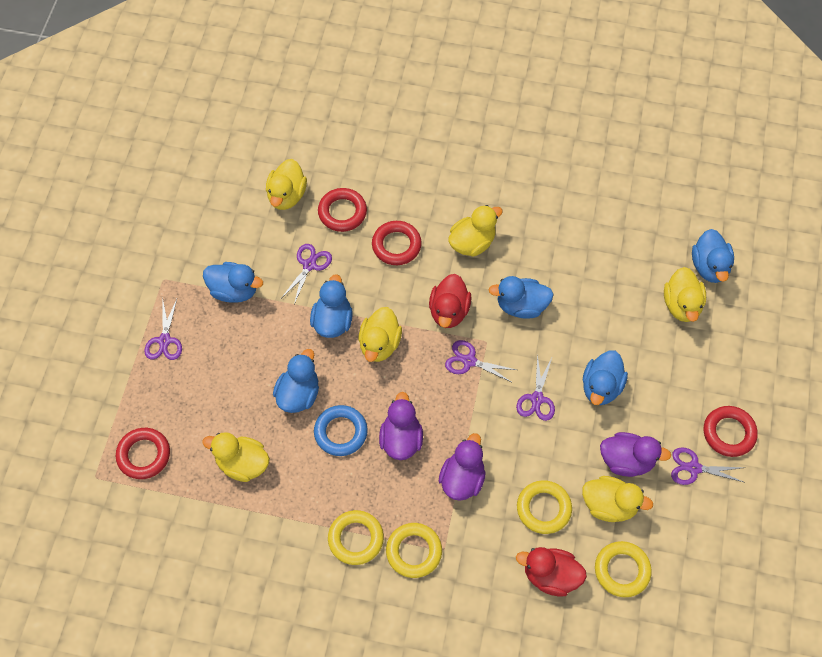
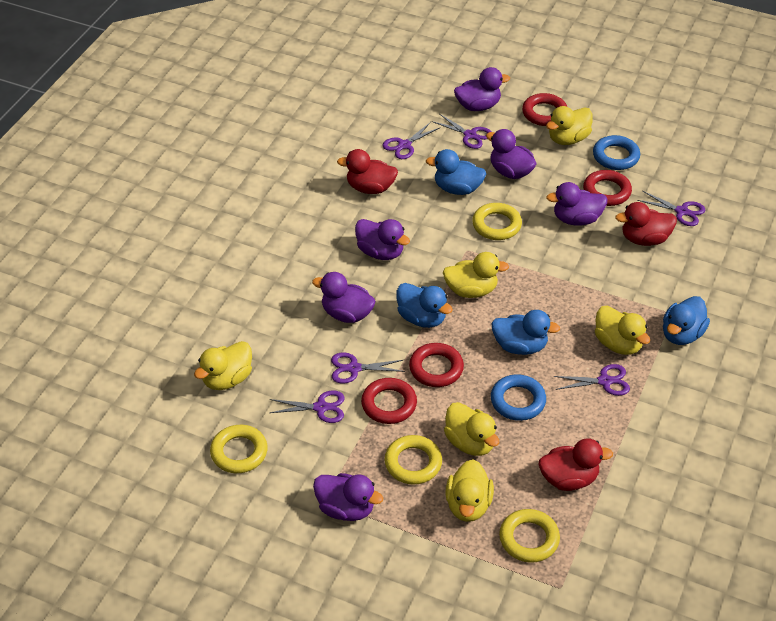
blue duck: [203,262,263,303] [273,349,319,413] [310,274,353,338] [489,276,554,319] [583,351,628,405] [692,229,734,283] = 6 -> [397,283,453,328] [426,149,486,195] [491,310,560,355] [663,296,710,345] = 4
blue ring: [314,405,368,456] = 1 -> [491,374,546,421] [593,135,640,170] = 2
purple duck: [379,392,423,460] [439,433,486,501] [600,432,671,477] = 3 -> [312,272,375,323] [313,473,383,521] [355,219,410,260] [454,67,510,111] [486,129,537,179] [546,182,608,225] = 6
purple scissors: [144,299,182,360] [282,244,332,304] [445,340,516,383] [516,353,555,421] [671,447,744,485] = 5 -> [270,390,345,423] [331,352,405,384] [383,122,439,159] [431,114,492,149] [553,364,630,396] [637,191,706,226] = 6
red duck: [429,274,471,328] [516,547,587,596] = 2 -> [337,149,398,194] [539,438,613,491] [615,202,677,246] = 3

